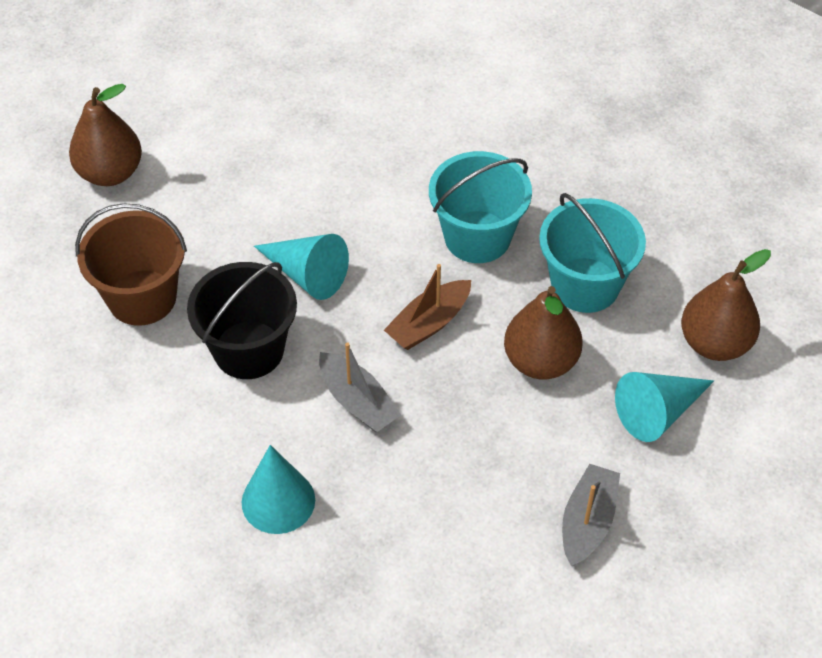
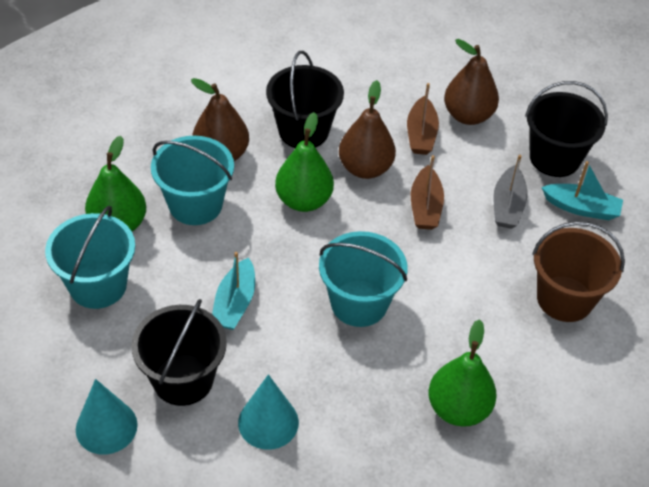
black bucket: [187,262,297,379] = 1 -> [131,299,227,406] [266,51,344,148] [525,81,608,177] = 3
brown boat: [384,264,471,350] = 1 -> [407,83,439,155] [411,155,444,230] = 2
green pear: none = 0 -> [85,136,146,231] [275,112,334,212] [428,319,497,427] = 3
grey boat: [319,342,401,432] [562,464,620,566] = 2 -> [493,155,528,229] = 1
turquoise boat: none = 0 -> [212,252,255,330] [542,161,623,220] = 2
turquoise bucket: [429,151,532,263] [539,193,646,313] = 2 -> [45,206,135,309] [151,136,234,225] [319,231,407,327] = 3
turquoise cone: [242,445,315,534] [254,234,349,300] [615,372,714,442] = 3 -> [76,379,138,454] [238,374,299,450] = 2

